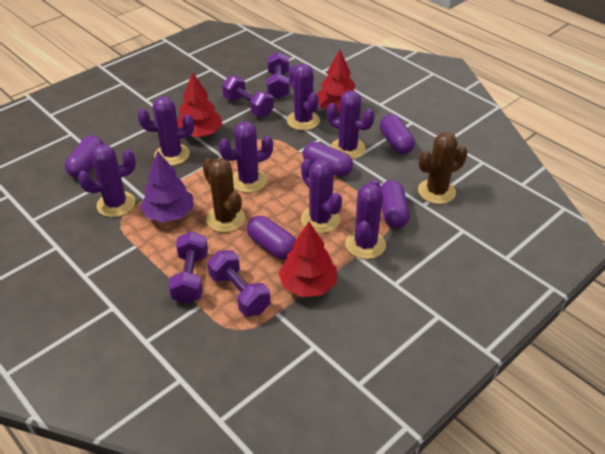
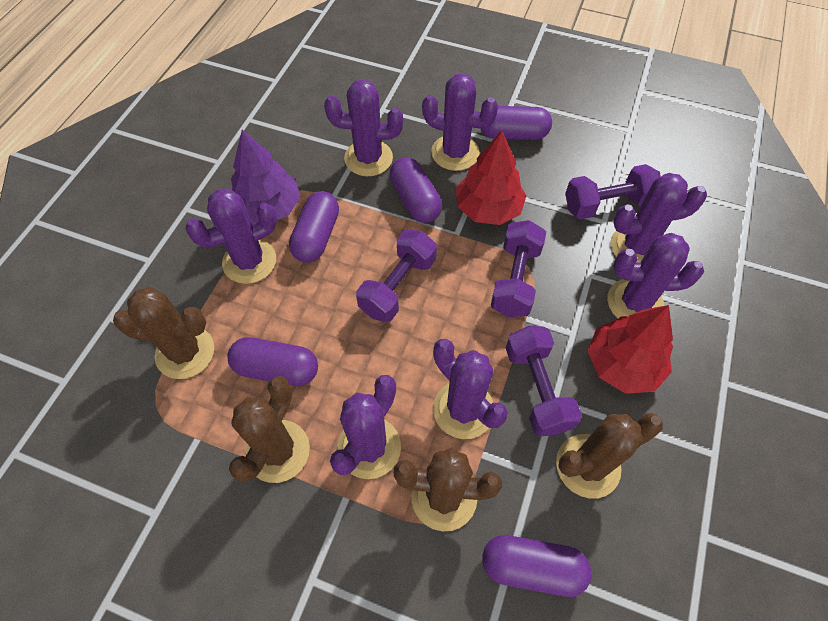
brown cactus: [202,158,245,232] [418,132,467,204] = 2 -> [113,287,214,379] [229,376,310,483] [394,448,502,531] [556,413,663,498] = 4
red tree: [177,72,222,137] [278,222,337,297] [317,49,355,112] = 3 -> [456,131,527,225] [588,305,673,394] = 2

